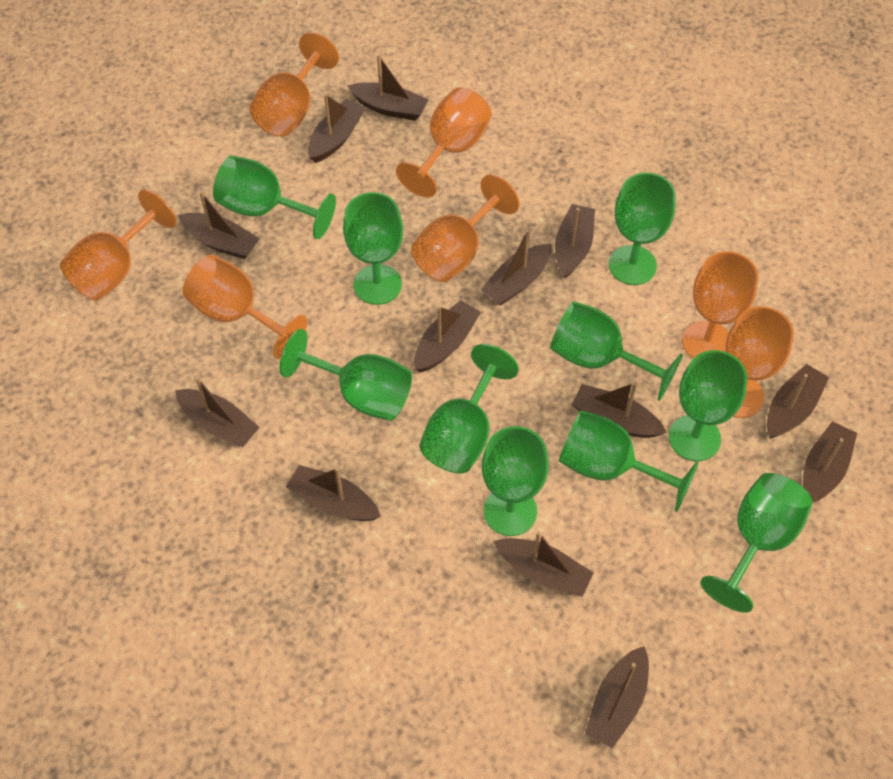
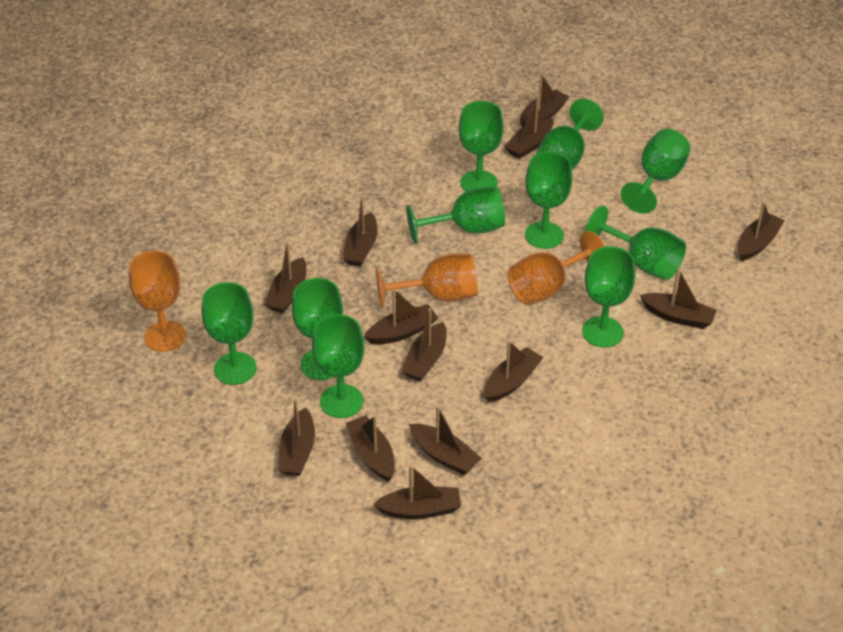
orange goblet: [60,189,176,301] [183,255,307,359] [250,32,339,137] [396,87,491,198] [411,174,520,282] [682,251,758,358] [725,306,794,418] = 7 -> [129,251,186,352] [376,253,478,308] [508,231,605,305] = 3

